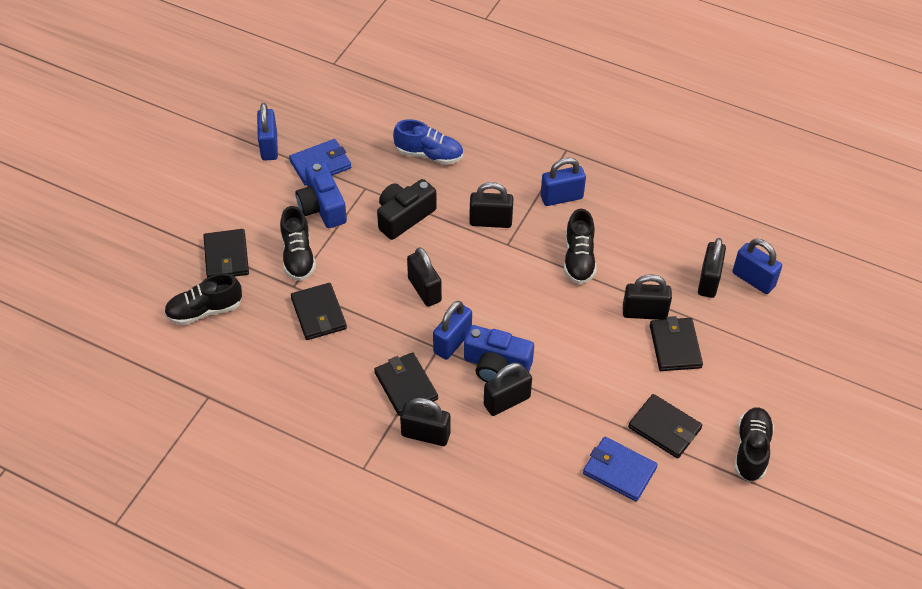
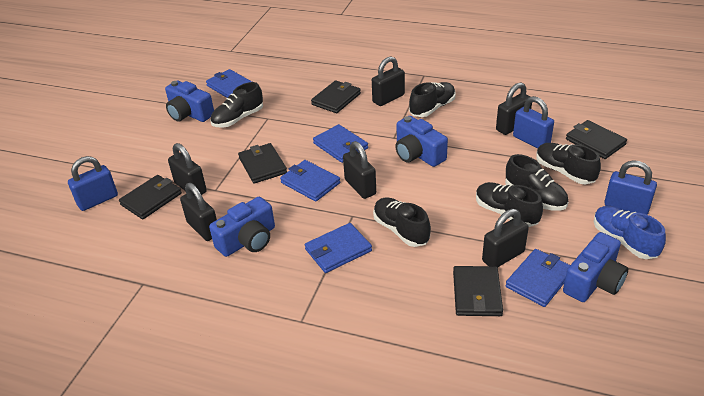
black camera: [377,179,437,240] = 1 -> none = 0
black shoe: [164,273,242,325] [280,206,316,281] [564,209,597,284] [734,407,774,482] = 4 -> [210,82,263,128] [373,198,431,247] [409,82,456,117] [476,182,543,227] [505,154,568,211] [536,143,601,184] = 6
blue camera: [295,162,347,228] [464,325,534,382] = 2 -> [165,81,214,122] [209,197,275,257] [395,116,448,167] [563,232,628,302] = 4
blue padlock: [257,103,278,161] [433,301,472,360] [541,158,586,206] [732,239,782,294] = 4 -> [68,156,118,211] [513,96,554,148] [604,160,657,215] = 3
blue wallet: [289,139,351,186] [583,437,658,502] = 2 -> [206,69,252,98] [280,160,340,202] [305,223,372,273] [313,124,368,163] [506,249,570,307] = 5

